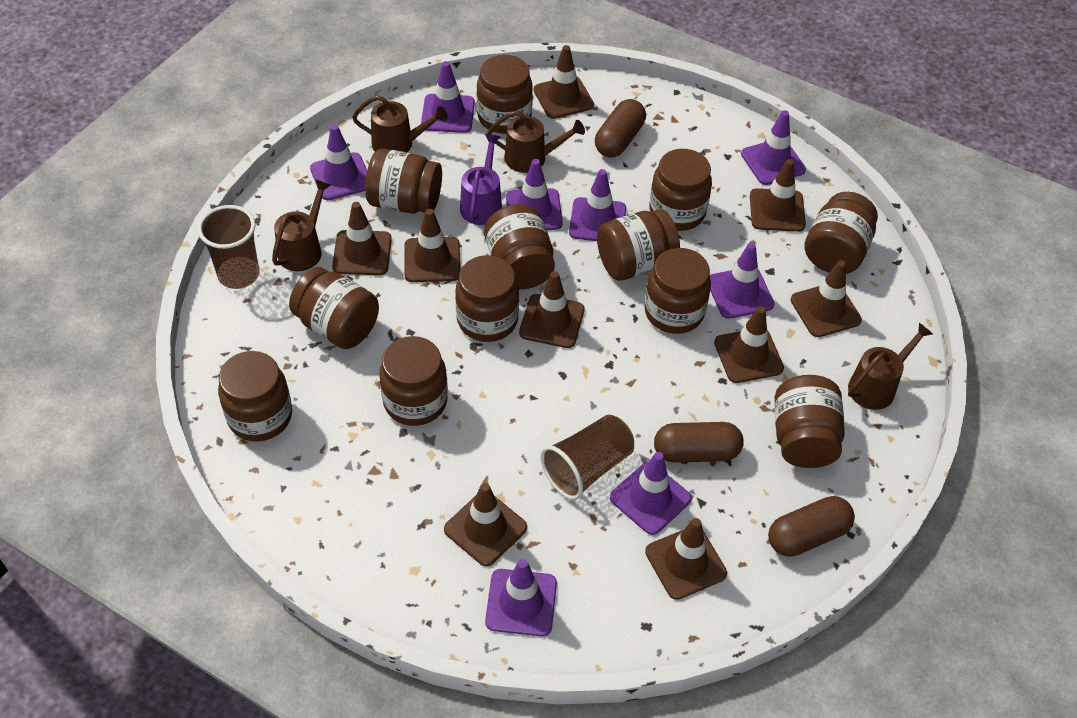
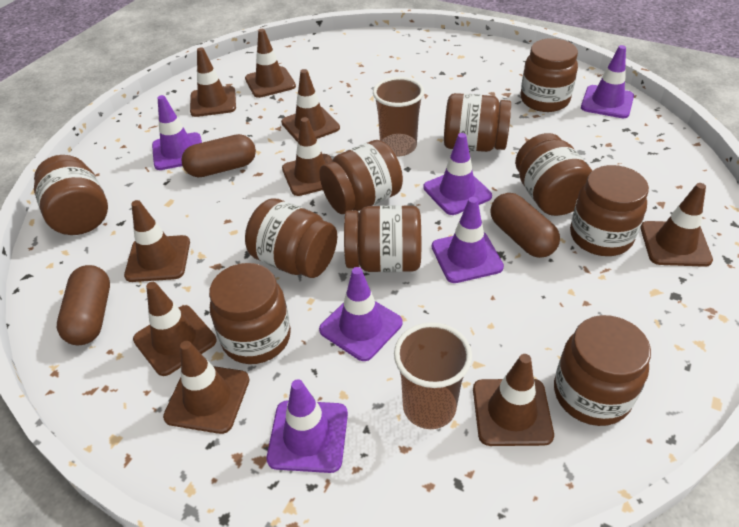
brown jar: [218,351,292,441] [289,267,379,349] [365,149,442,214] [379,336,448,426] [455,255,519,342] [477,55,533,134] [484,204,555,289] [597,209,680,281] [644,248,711,334] [649,149,712,231] [774,375,845,468] [805,192,878,274] = 12 -> [34,155,108,235] [209,263,291,364] [245,198,337,278] [319,140,403,214] [344,205,421,272] [444,93,511,152] [515,133,593,216] [521,38,578,112] [554,315,651,426] [570,165,649,256] = 10
brown watering can: [272,179,331,271] [352,95,448,152] [487,111,585,173] [848,322,933,410] = 4 -> none = 0
purple traffic cone: [310,124,367,200] [421,61,475,133] [485,559,557,637] [506,159,563,230] [569,169,626,241] [610,452,691,535] [710,243,774,319] [741,110,806,185] = 8 -> [152,95,202,170] [267,379,348,473] [319,267,403,361] [423,133,492,215] [432,197,504,283] [581,45,634,118] = 6
purple watering can: [460,134,502,225] = 1 -> none = 0

